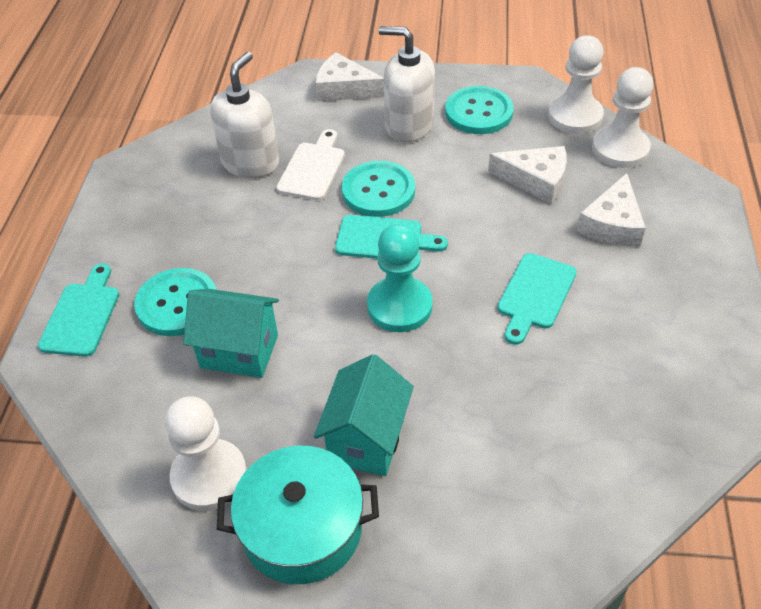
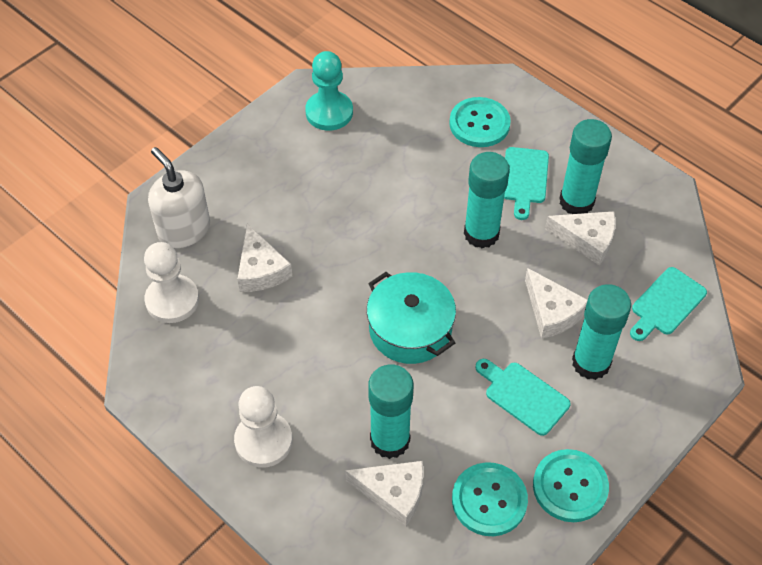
turquoise glue stick: none = 0 -> [368,364,414,459] [464,152,510,248] [559,119,612,214] [572,284,631,380] = 4
turquoise house: [183,289,279,378] [314,354,414,476] = 2 -> none = 0
white cheese: [316,53,384,101] [488,146,567,204] [577,173,646,247] = 3 -> [237,224,292,292] [345,461,424,527] [525,268,588,339] [545,211,616,265] = 4
white cutting board: [276,129,345,200] = 1 -> none = 0
white pawn: [165,396,247,511] [548,35,604,134] [592,67,653,168] = 3 -> [144,242,199,323] [234,386,292,468] = 2
white soap dispenser: [210,52,279,178] [379,26,435,142] = 2 -> [148,147,210,248] = 1

